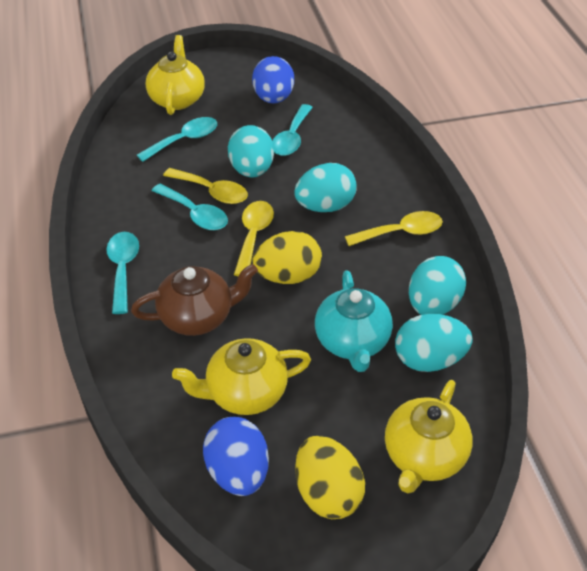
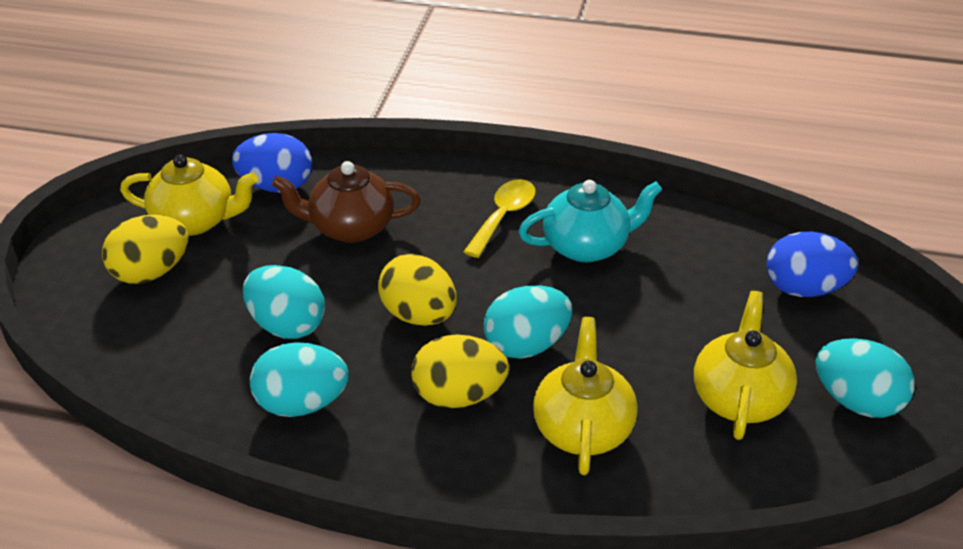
turquoise spoon: [106,232,139,314] [137,117,217,162] [152,184,228,230] [272,104,313,156] = 4 -> none = 0
yellow egg: [253,231,322,284] [295,436,365,519] = 2 -> [102,215,189,284] [378,254,457,326] [411,335,509,408] = 3
yellow spoon: [163,168,248,204] [234,201,274,276] [345,211,443,246] = 3 -> [464,179,536,258] = 1

